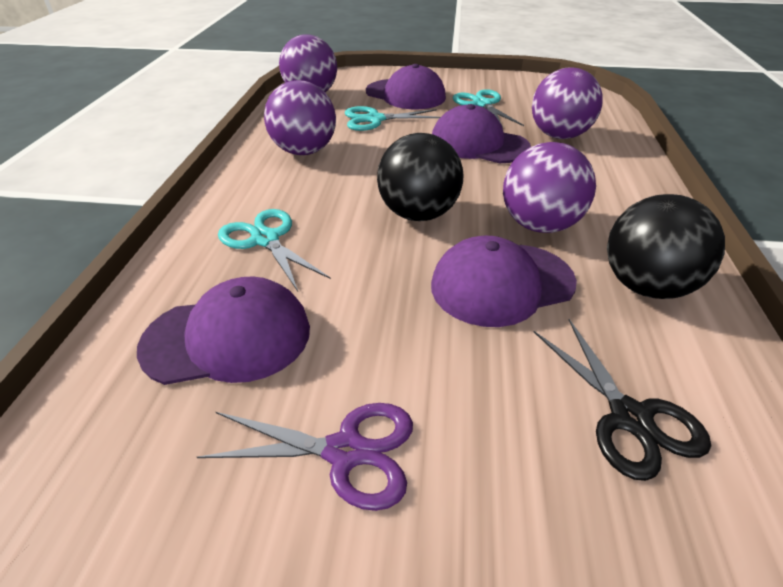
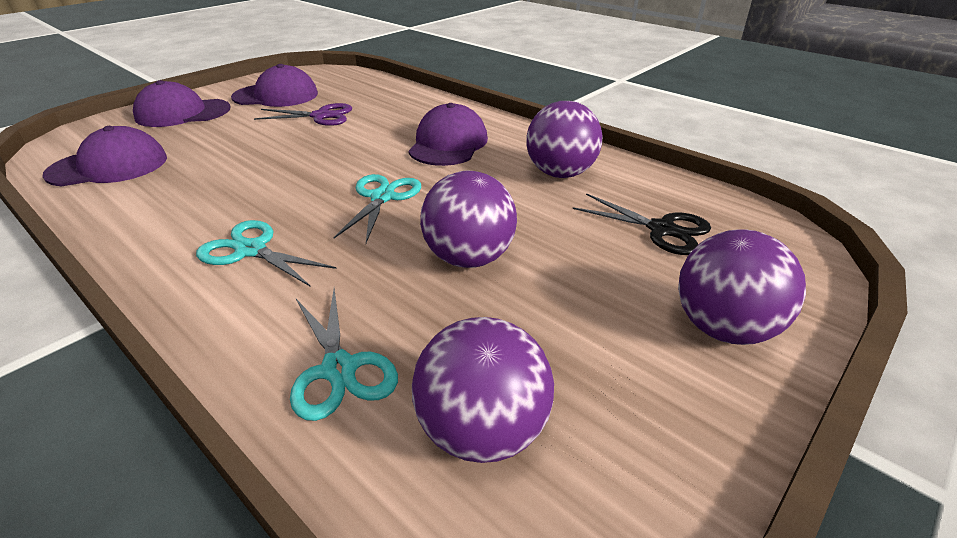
black ball: [377,133,463,221] [607,194,725,299] = 2 -> none = 0

